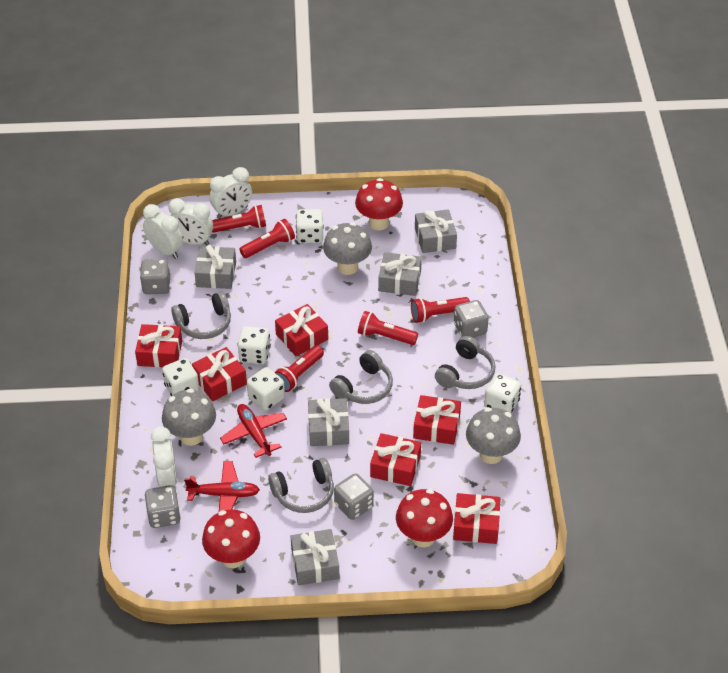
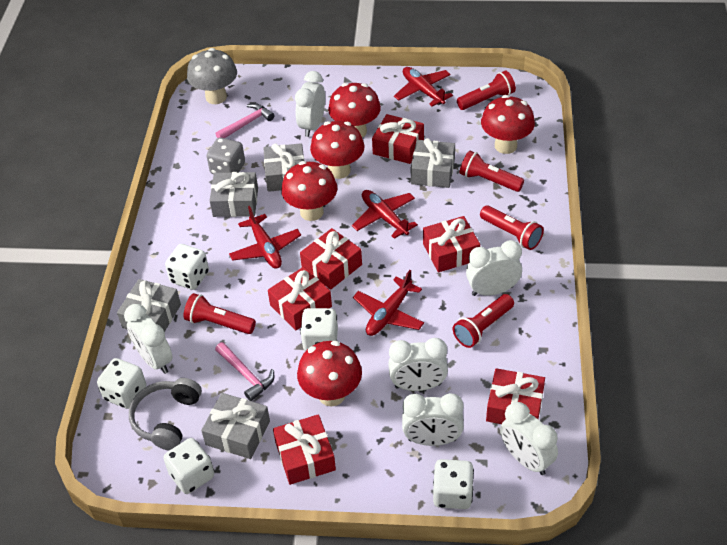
grey dice: [140,259,170,295] [145,485,181,528] [334,473,374,520] [454,300,489,338] = 4 -> [207,138,245,175] = 1
grey headphones: [171,292,231,339] [268,458,334,513] [329,350,393,404] [435,336,496,389] = 4 -> [129,378,202,451] = 1
grey mushroom: [162,389,216,446] [323,222,372,275] [466,407,521,464] = 3 -> [187,48,237,104] = 1
pink hammer: none = 0 -> [215,342,274,401] [216,103,275,138] = 2
red mushroom: [202,510,260,568] [355,178,403,230] [396,489,453,547] = 3 -> [281,161,337,221] [297,341,362,407] [310,121,365,179] [328,83,381,138] [481,95,535,154] = 5
red plane: [184,461,260,512] [220,404,287,458] = 2 -> [229,206,301,269] [352,190,418,239] [353,270,424,336] [394,67,453,107] = 4
white clock: [143,204,183,259] [151,427,177,487] [168,198,213,245] [209,167,252,219] = 4 -> [124,304,173,374] [295,71,325,137] [388,338,448,391] [402,393,464,446] [466,240,522,296] [500,402,558,475] = 6

